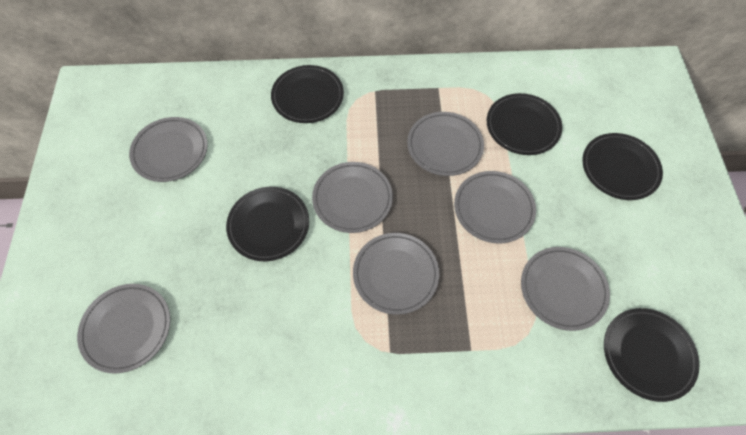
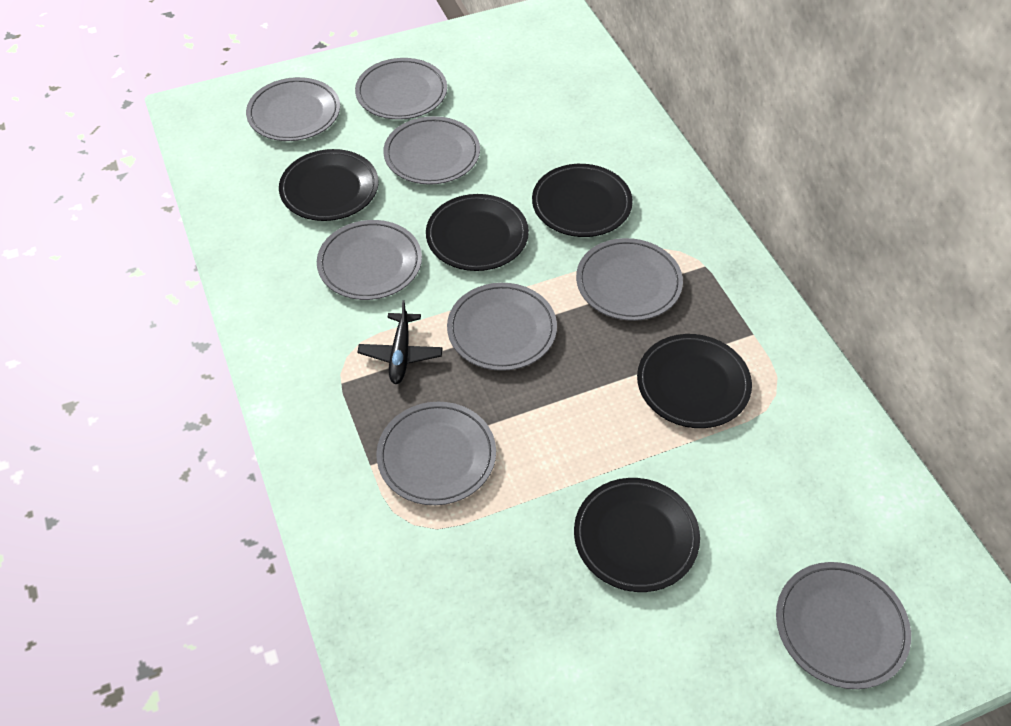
black plane: none = 0 -> [358,300,443,384] = 1
grey plate: [77,284,170,374] [129,117,208,182] [312,162,393,233] [353,233,439,315] [407,112,484,176] [454,171,536,244] [521,247,610,331] = 7 -> [246,77,340,141] [317,220,422,300] [355,58,447,120] [376,402,496,505] [383,116,480,185] [447,283,557,371] [576,238,683,321] [776,562,911,689] = 8

